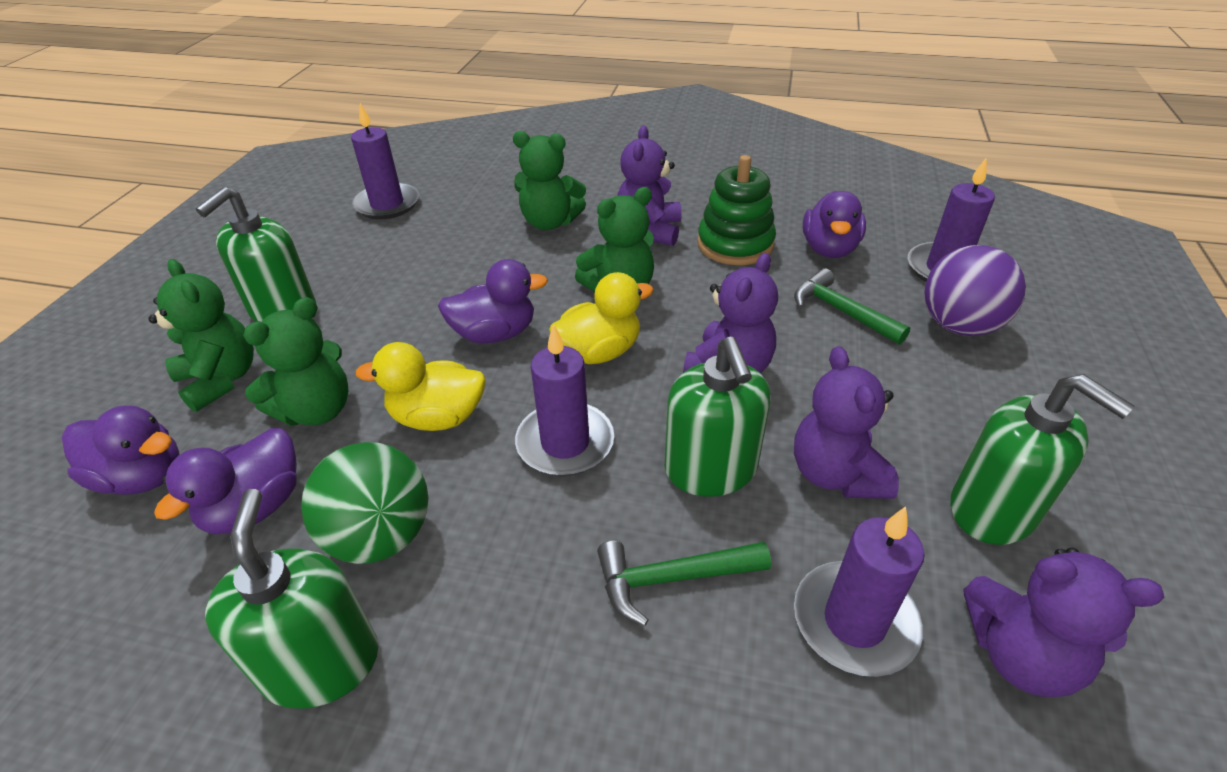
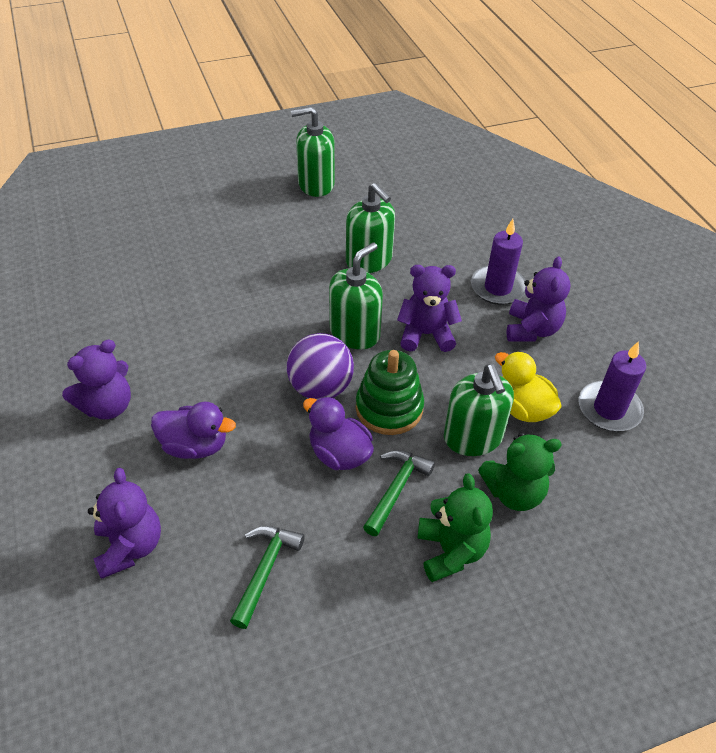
green ball: [301,442,428,564] = 1 -> none = 0
green teddy bear: [148,259,254,412] [243,297,348,426] [513,131,586,230] [575,187,654,292] = 4 -> [418,473,493,582] [478,432,562,511] = 2
purple candle: [351,103,419,219] [515,324,614,476] [794,506,925,677] [908,157,995,282] = 4 -> [471,219,527,305] [579,341,646,432] = 2
purple duck: [62,406,180,495] [154,428,297,534] [438,259,548,343] [803,191,866,258] = 4 -> [151,402,236,459] [303,396,374,470] = 2
yellow duck: [355,342,486,431] [549,272,654,364] = 2 -> [495,351,562,422] = 1

